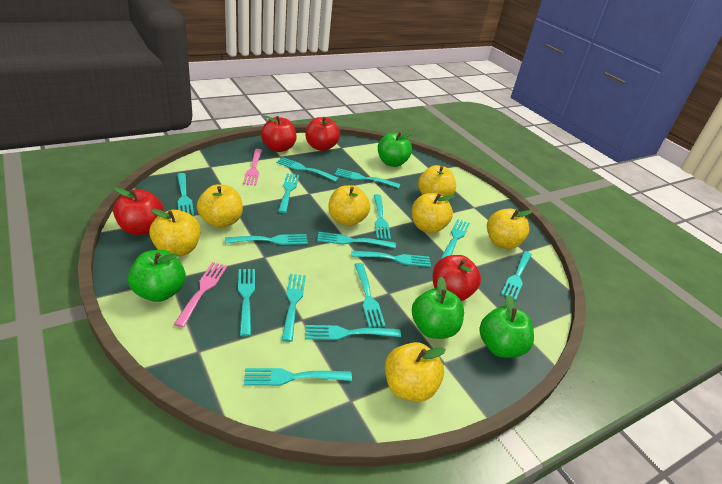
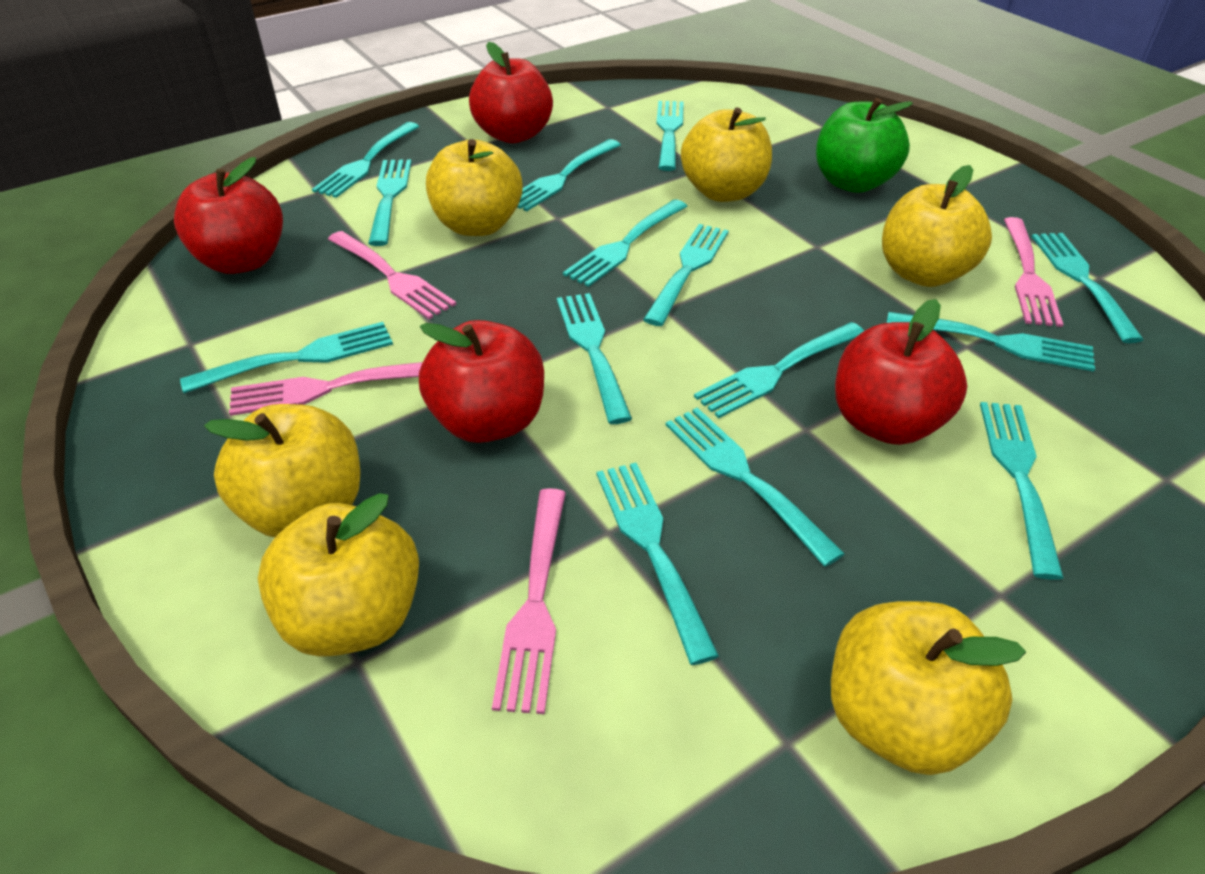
green apple: [128,250,186,302] [378,132,412,167] [412,277,464,339] [479,295,534,358] = 4 -> [816,98,913,193] = 1
pink fork: [174,262,227,327] [243,149,262,186] = 2 -> [229,362,423,416] [328,231,457,319] [492,488,566,714] [1004,217,1063,327] = 4
turquoise fork: [177,173,194,216] [225,234,308,245] [238,269,255,337] [244,368,352,386] [276,157,339,182] [278,173,299,213] [281,274,306,342] [305,325,401,340] [317,232,396,248] [334,168,400,188] [351,251,431,267] [354,263,386,328] [374,194,391,239] [441,219,470,259] [501,251,532,300] = 15 -> [180,322,393,394] [312,122,420,198] [368,159,411,246] [517,139,621,211] [557,293,632,424] [563,199,688,287] [597,463,719,665] [643,224,729,326] [657,101,684,171] [666,407,845,567] [694,322,864,418] [887,312,1095,372] [980,402,1064,580] [1032,233,1144,343] = 14
yellow apple: [149,209,201,256] [197,184,243,228] [328,185,370,226] [385,342,446,402] [412,193,454,233] [418,165,456,196] [487,209,532,249] = 7 -> [204,404,360,538] [258,493,419,657] [426,139,523,236] [681,107,772,202] [831,601,1026,775] [882,165,992,287] = 6

